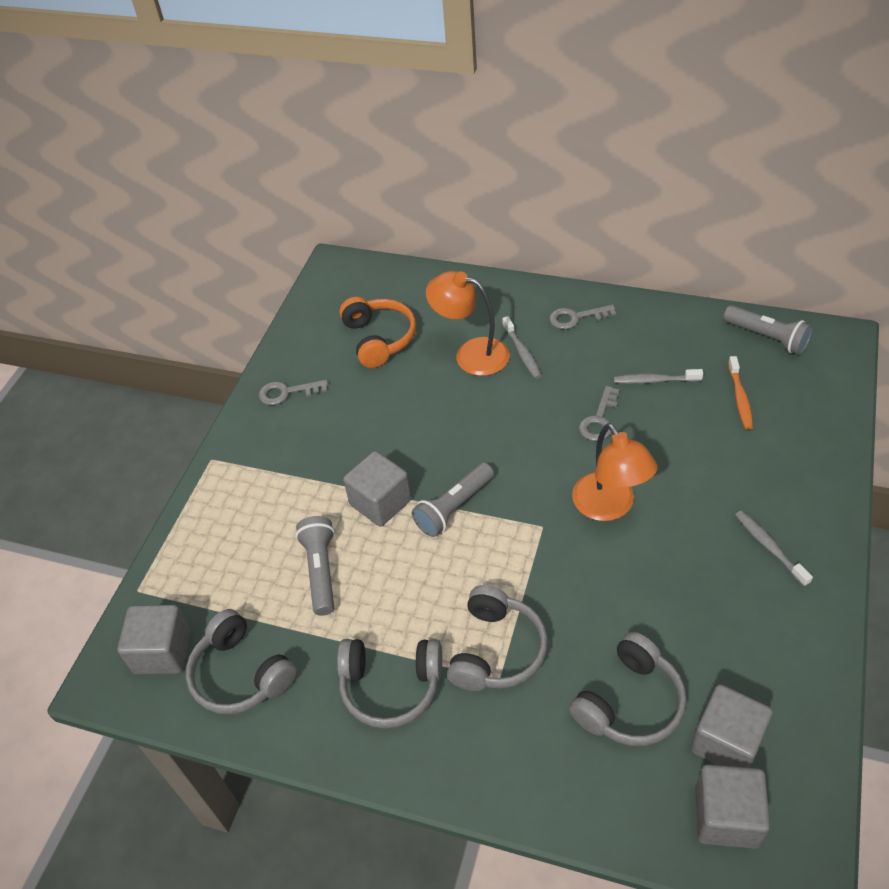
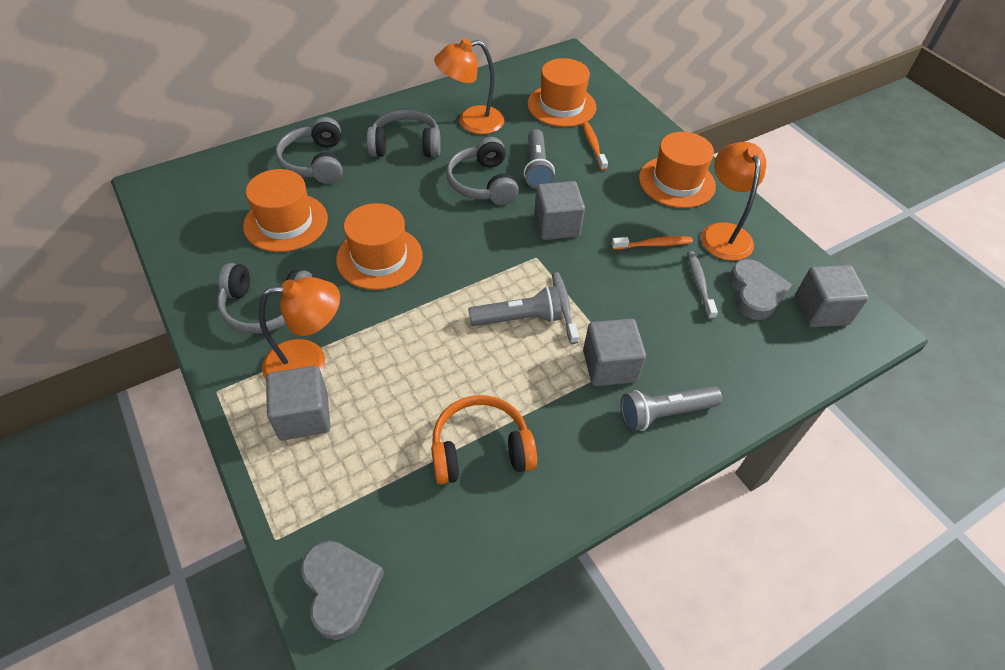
grey heart: none = 0 -> [301,541,384,640] [729,259,792,320] = 2
grey key: [259,380,328,405] [549,305,616,329] [579,386,620,441] = 3 -> none = 0
grey toothbrush: [502,316,542,379] [614,369,703,384] [735,510,813,587] = 3 -> [552,272,579,344] [687,251,718,319] = 2
orange hat: none = 0 -> [243,169,328,252] [336,203,423,290] [527,58,596,127] [639,132,716,208] = 4
orange lamp: [426,271,510,376] [572,423,658,521] = 2 -> [259,277,340,379] [434,38,505,134] [701,142,766,261] = 3
orange toothbrush: [728,356,753,429] = 1 -> [583,122,608,171] [611,236,693,250] = 2

